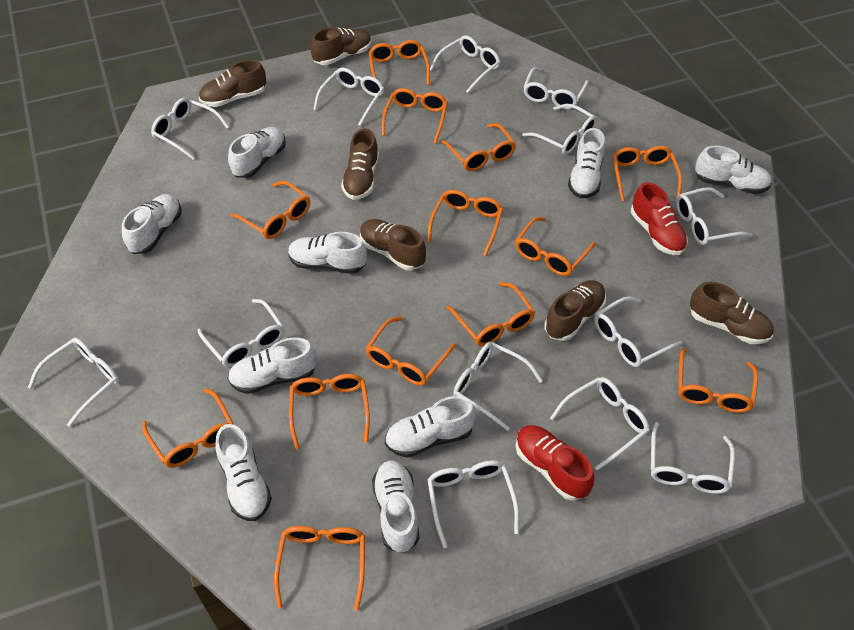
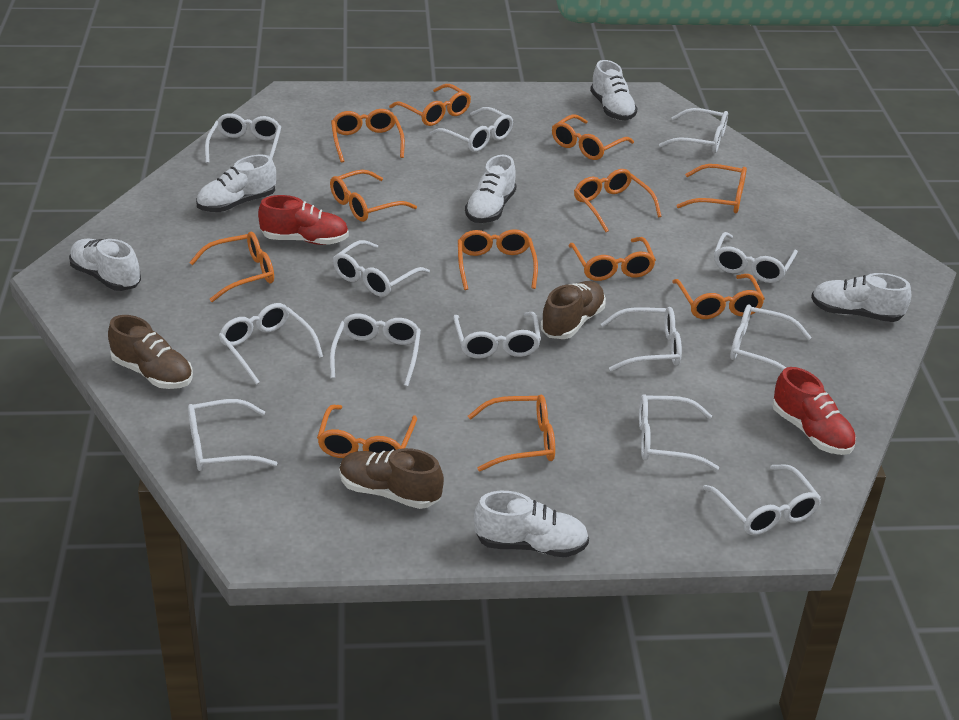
brown shoe: [199,60,266,107] [310,27,372,65] [341,128,379,200] [360,219,426,270] [545,280,606,341] [690,282,773,344] = 6 -> [108,315,193,389] [339,448,444,509] [540,281,606,339] = 3
orange glasses: [142,388,234,468] [230,181,310,239] [274,526,365,611] [289,374,370,449] [366,317,456,385] [369,40,430,85] [382,88,448,144] [427,190,503,256] [441,123,516,171] [447,282,535,346] [515,217,596,276] [613,146,682,202] [678,348,758,413] = 13 -> [189,232,274,302] [317,405,417,458] [330,170,417,222] [331,109,405,163] [389,84,471,126] [458,229,538,290] [468,395,555,471] [552,114,634,160] [569,237,656,281] [574,169,662,232] [672,274,765,319] [676,164,747,213] = 12
white shoe: [122,194,182,254] [215,424,272,521] [228,127,286,178] [228,337,316,394] [288,232,367,274] [372,460,419,553] [385,396,476,458] [568,128,605,198] [695,146,772,194] = 9 -> [69,239,141,291] [196,155,276,212] [465,155,517,223] [474,491,589,557] [590,60,638,120] [811,273,911,322] = 6

